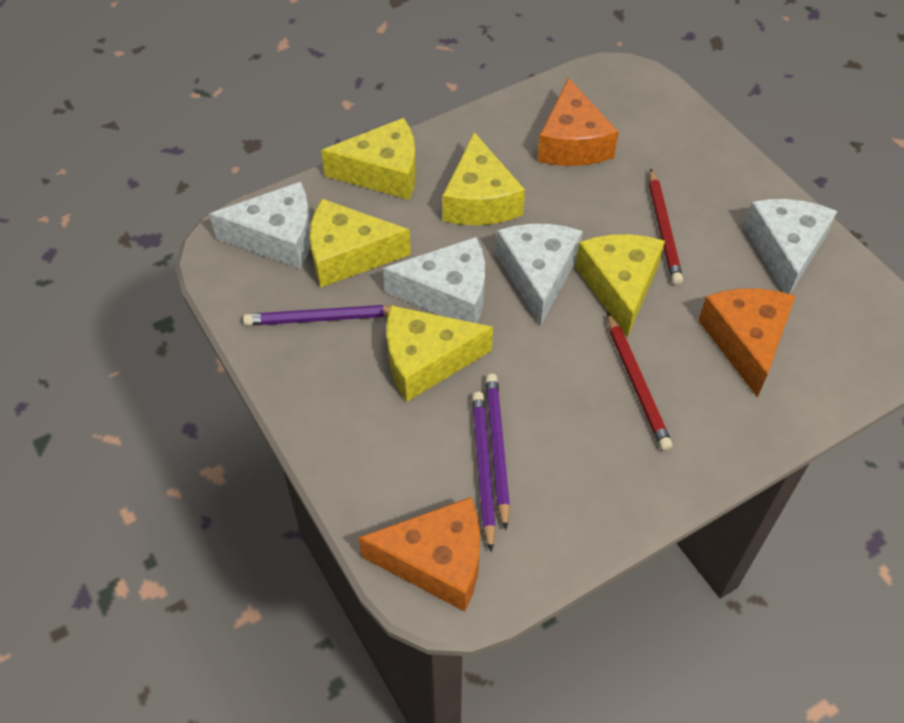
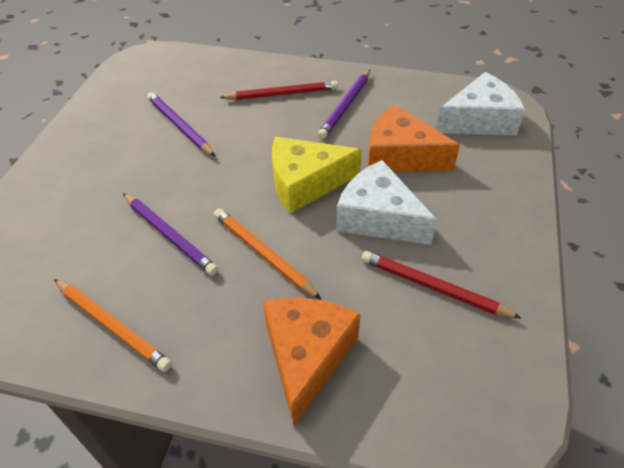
orange cheese: [358,497,480,612] [537,78,619,166] [698,288,796,397] = 3 -> [263,298,361,426] [368,104,460,172] = 2
orange pencil: none = 0 -> [54,279,172,372] [214,208,321,299] = 2
white cheese: [209,182,311,269] [383,237,485,323] [496,224,583,326] [743,199,837,294] = 4 -> [336,160,437,245] [436,72,525,136] = 2
yellow cheese: [310,199,411,287] [321,118,416,200] [387,305,493,402] [442,132,525,225] [575,234,665,337] = 5 -> [272,137,362,214] = 1

